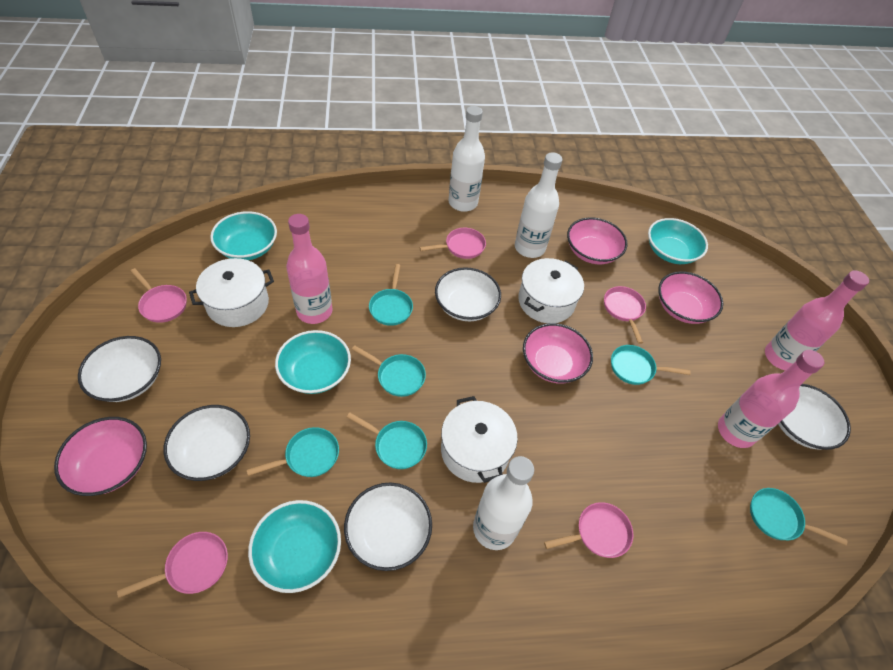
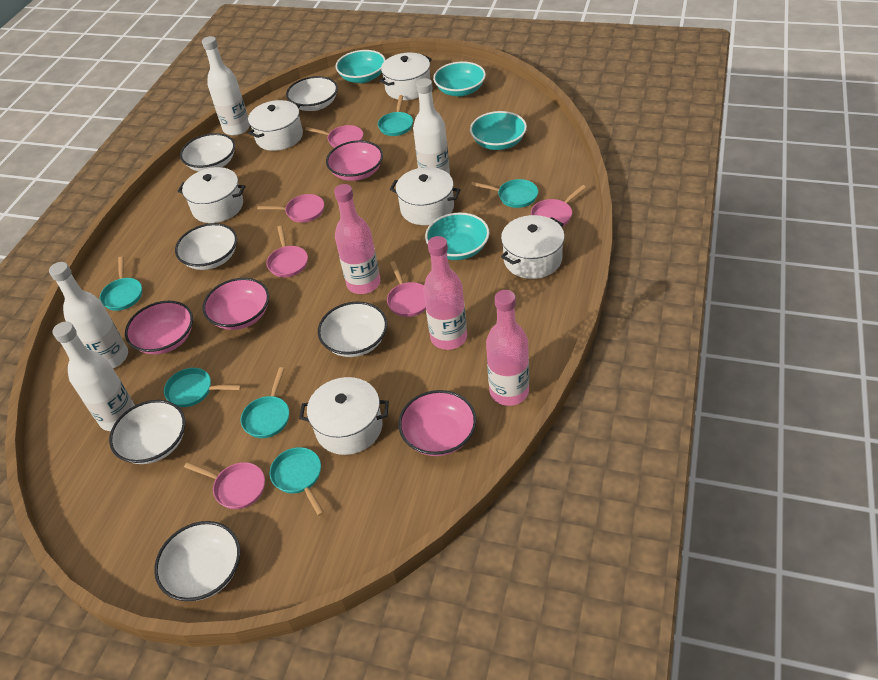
pink pan: [117,532,228,598] [130,268,187,323] [420,228,486,259] [544,502,633,558] [604,286,646,344] = 5 -> [184,462,265,509] [257,194,324,223] [266,226,308,277] [305,125,363,148] [387,261,426,317] [531,185,586,227] = 6
white bottle: [448,106,485,212] [473,456,534,550] [515,152,563,258] = 3 -> [49,262,128,368] [53,322,135,431] [202,36,250,136] [413,78,450,175] = 4
white bowl: [78,336,161,402] [163,405,250,481] [344,483,432,571] [435,267,501,321] [778,384,851,450] = 5 -> [109,400,185,464] [154,521,240,601] [175,223,237,270] [180,133,235,172] [286,76,338,111] [318,302,387,357] = 6
white pot: [189,258,274,327] [441,396,518,483] [518,258,584,323] = 3 -> [178,167,246,223] [248,100,303,151] [299,377,389,455] [380,53,432,100] [390,167,461,225] [501,215,565,279] = 6

